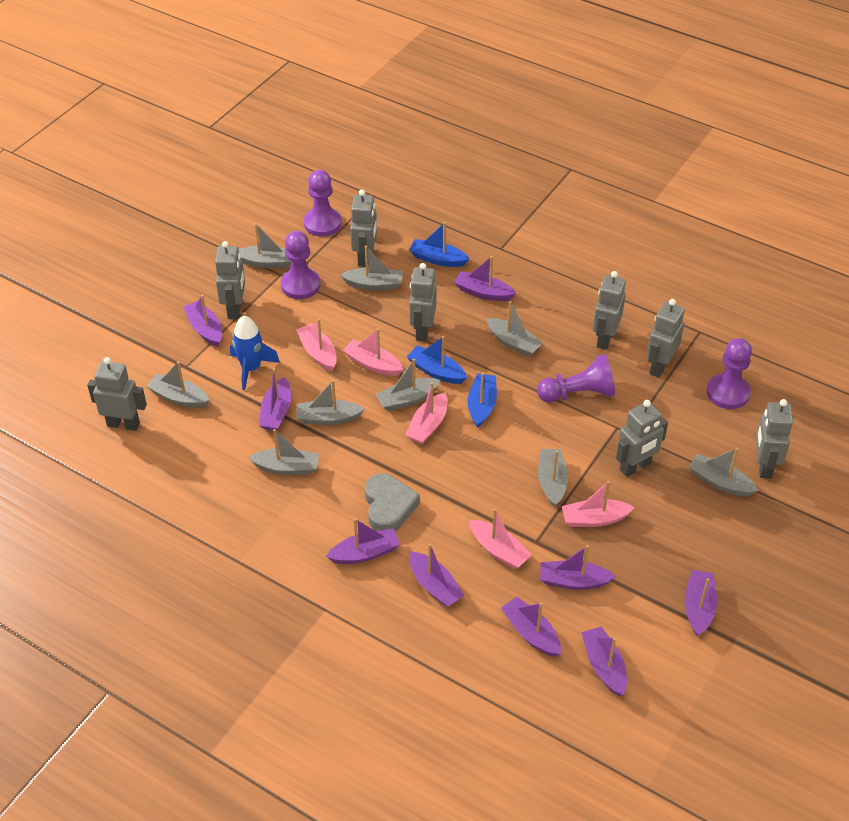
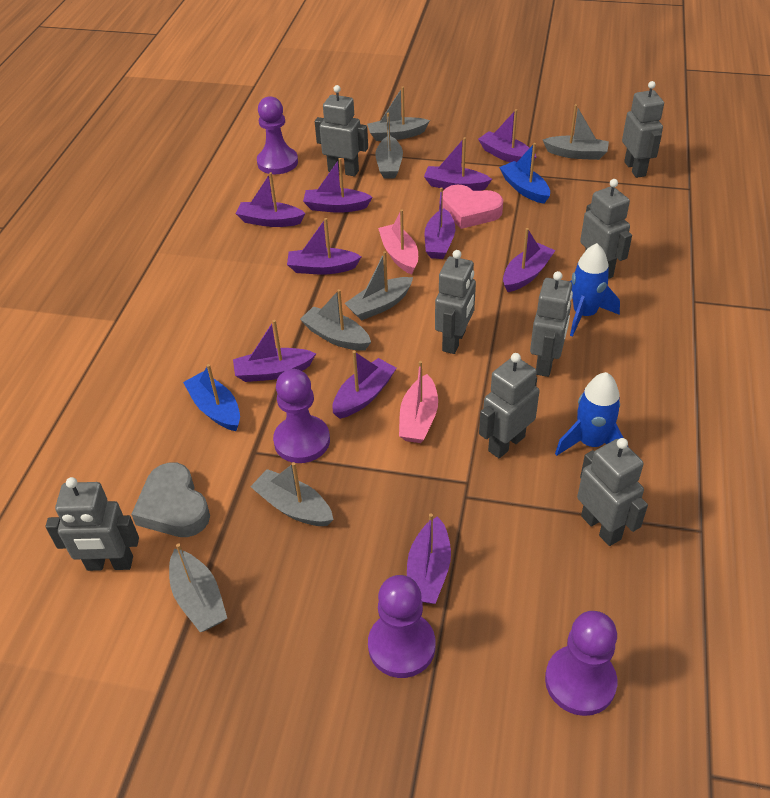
blue boat: [407,336,467,384] [409,222,470,267] [468,372,497,428] = 3 -> [183,364,240,431] [499,143,550,204] = 2
blue rocket: [230,316,280,390] = 1 -> [555,372,624,456] [570,243,620,337] = 2
grey boat: [146,361,210,408] [239,223,291,268] [248,429,319,475] [296,380,365,425] [341,246,403,290] [375,359,440,411] [486,301,543,357] [538,449,568,507] [689,448,758,496] = 9 -> [169,543,227,632] [250,462,334,526] [300,289,371,351] [344,251,413,321] [367,86,430,141] [375,113,403,179] [543,104,609,160] = 7
pink boat: [296,319,337,371] [343,328,404,376] [405,382,448,444] [469,508,532,569] [562,481,635,527] = 5 -> [378,209,418,274] [399,361,438,443] = 2
pink heart: none = 0 -> [442,185,503,229] = 1
purple boat: [183,295,222,347] [259,368,291,431] [326,518,400,564] [409,544,465,607] [454,256,516,301] [501,597,561,657] [540,545,616,590] [581,626,627,696] [684,570,717,636] = 9 -> [233,320,316,382] [236,172,306,227] [287,218,362,274] [303,158,373,213] [332,351,396,419] [407,513,451,604] [424,137,492,191] [424,187,455,259] [478,109,536,162] [503,228,556,292] = 10

